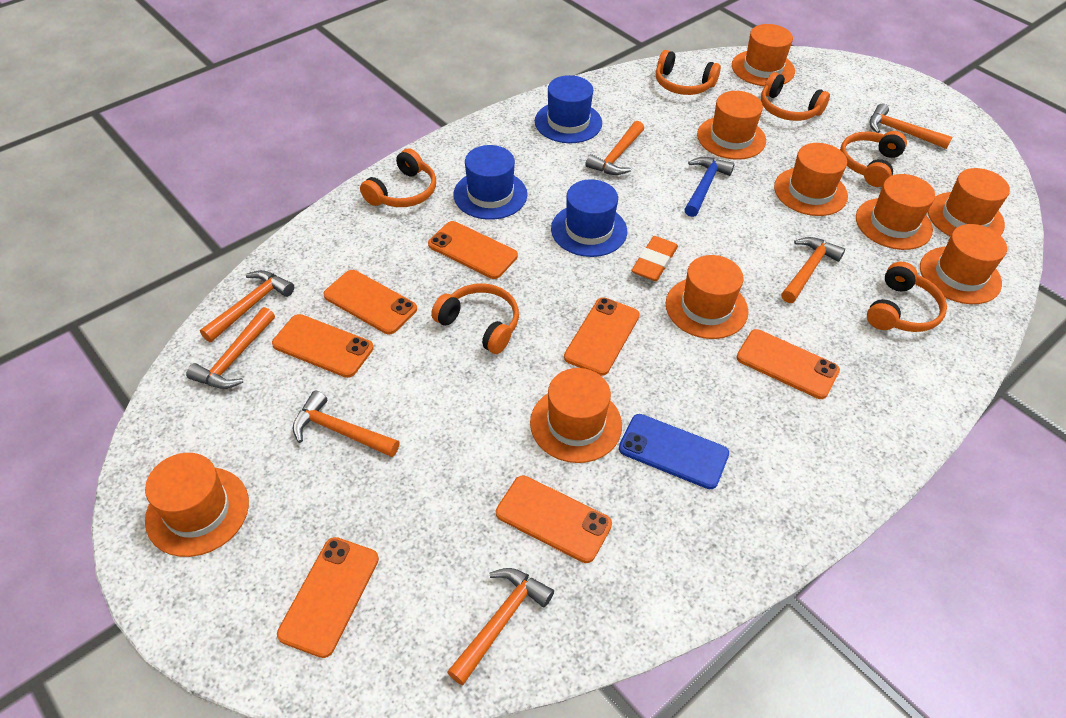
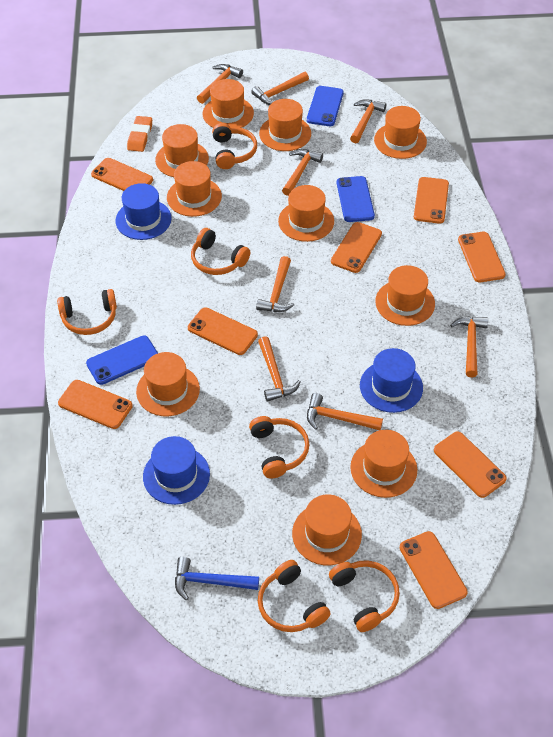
blue phone: [619,414,729,489] = 1 -> [86,336,158,385] [307,86,344,126] [336,176,375,222] = 3
orange hammer: [186,307,275,389] [200,270,294,342] [292,390,400,457] [447,568,554,685] [585,121,644,175] [781,237,845,303] [870,104,952,149] = 7 -> [197,64,243,104] [251,72,309,105] [256,256,294,312] [258,336,301,402] [282,149,323,196] [307,393,383,430] [350,99,386,143] [450,316,488,378] = 8
orange hat: [145,453,249,557] [530,368,622,463] [666,255,748,339] [697,91,766,160] [732,24,795,86] [774,143,848,216] [856,174,935,250] [920,224,1007,304] [928,168,1010,237] = 9 -> [136,352,200,416] [155,124,209,177] [167,161,222,217] [203,79,254,128] [259,99,311,151] [278,185,334,242] [292,494,362,565] [350,430,417,498] [374,106,427,159] [375,265,435,326] = 10
orange phone: [272,314,374,378] [277,537,379,658] [323,270,417,334] [428,221,518,279] [496,475,612,563] [564,297,640,376] [736,329,840,399] = 7 -> [58,380,133,429] [91,158,153,191] [188,307,258,355] [331,222,382,273] [400,531,468,609] [414,177,449,224] [434,432,507,498] [458,232,506,282] = 8

